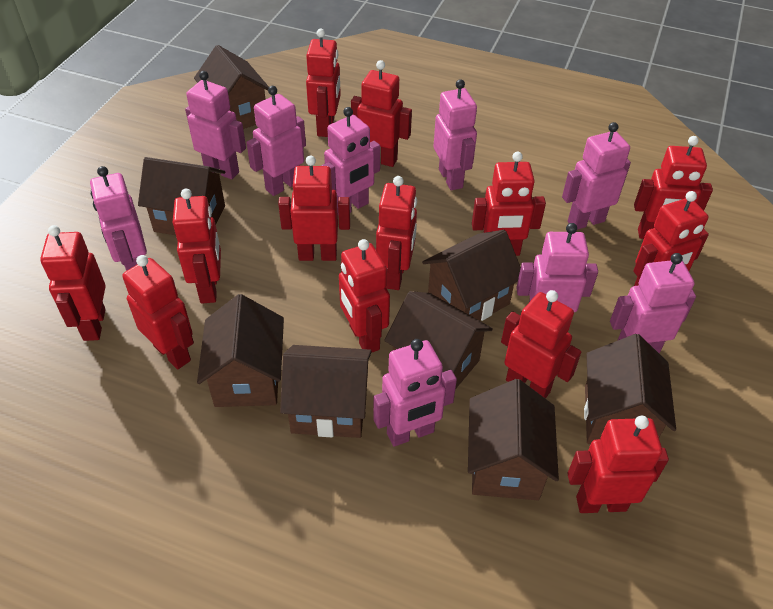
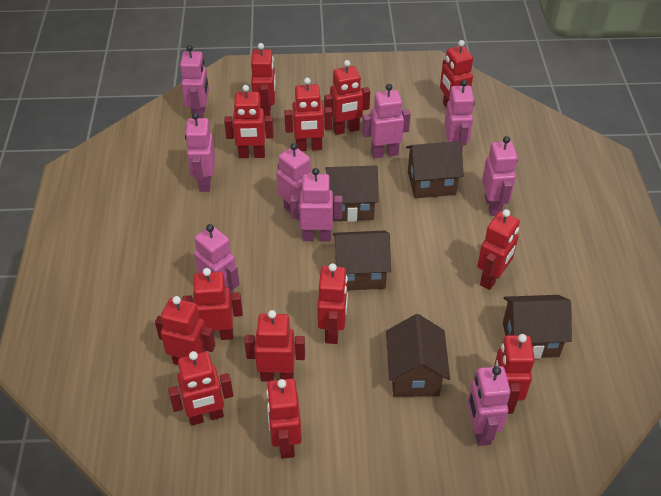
brown house: [138,157,225,235] [194,45,269,129] [197,294,284,407] [280,345,372,438] [384,291,493,388] [422,230,521,321] [468,379,559,500] [584,334,676,444] = 8 -> [325,166,379,222] [333,231,391,290] [386,314,450,397] [406,141,464,198] [503,295,572,359] = 5

